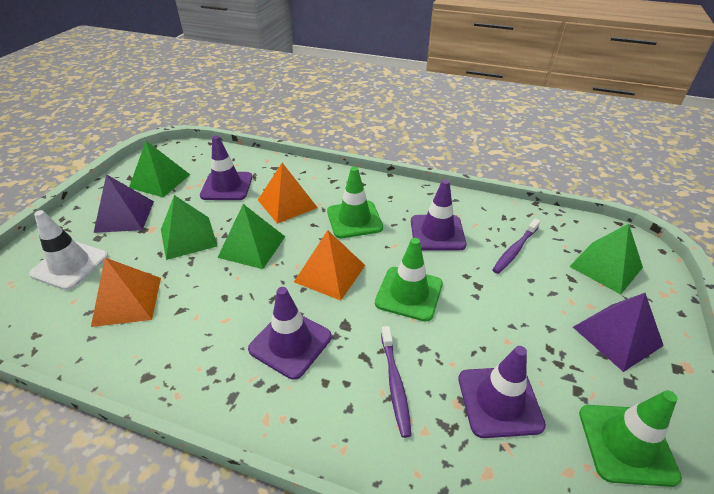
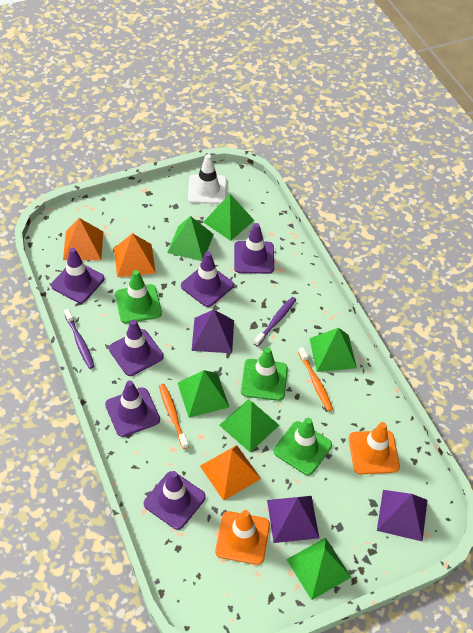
green pyramid: [129,141,190,197] [161,195,217,260] [217,204,285,269] [569,224,643,294] = 4 -> [167,216,214,261] [178,370,229,418] [203,194,254,241] [219,399,279,452] [286,538,351,600] [309,328,357,372] = 6
orange toothbrush: none = 0 -> [159,384,189,449] [298,347,333,411] = 2
orange traffic cone: none = 0 -> [215,510,270,565] [349,422,400,474] = 2
purple pyramid: [94,174,154,233] [573,293,664,372] = 2 -> [192,310,234,353] [267,496,319,543] [377,490,427,542] = 3
purple traffic cone: [200,136,252,200] [248,287,332,380] [411,179,466,250] [458,346,546,438] = 4 -> [51,248,104,303] [105,380,160,437] [109,320,164,376] [144,471,206,530] [181,251,234,307] [234,223,274,274] = 6

